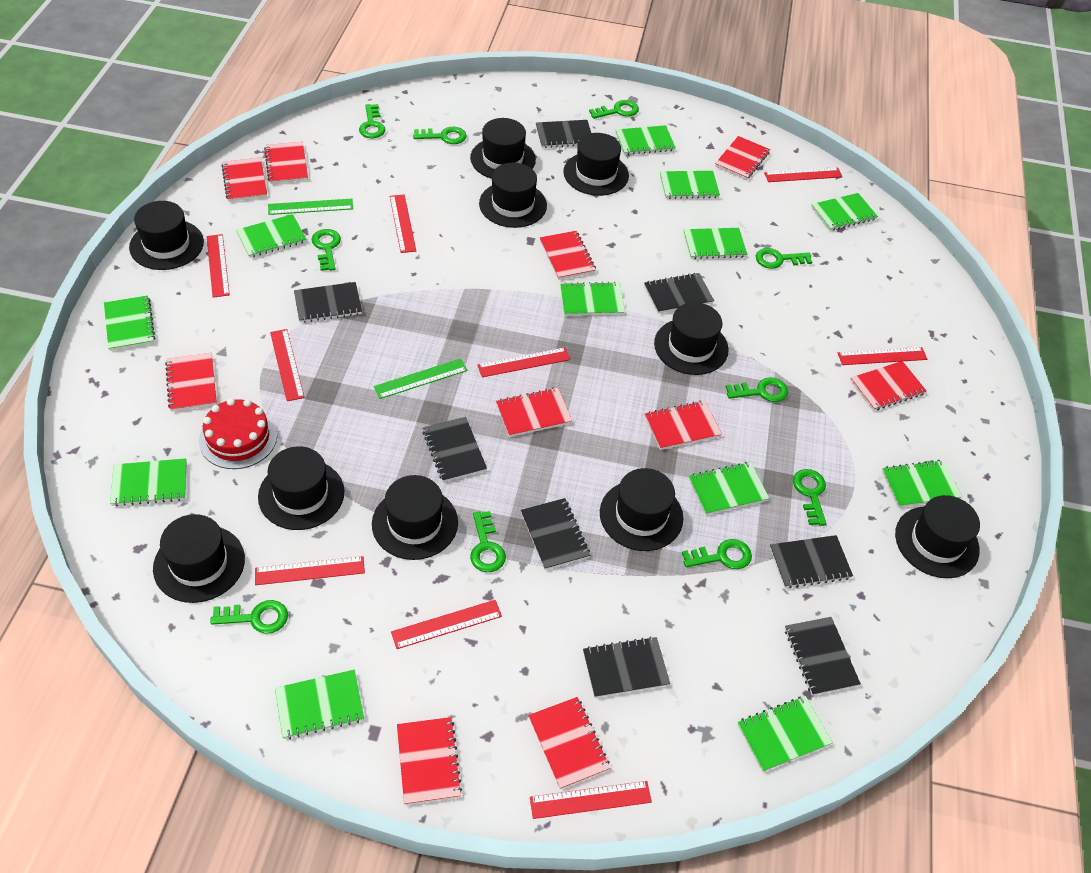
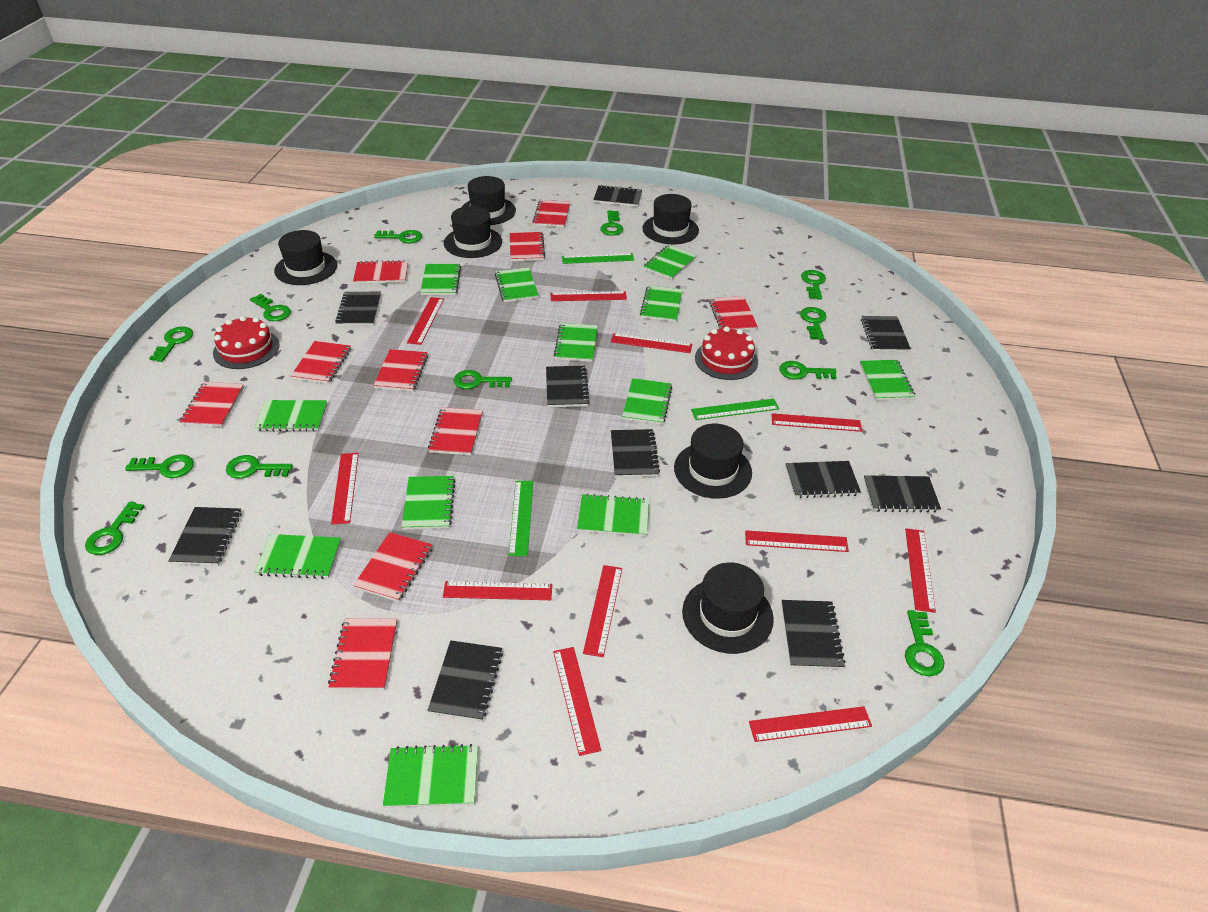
black hat: [129,201,204,270] [153,514,245,603] [258,446,344,530] [372,475,458,560] [470,118,536,179] [479,163,547,228] [563,133,629,196] [600,468,683,551] [654,302,729,375] [895,495,980,578] = 10 -> [274,230,337,285] [444,206,502,258] [462,176,516,225] [642,194,699,245] [674,424,752,499] [682,562,774,654] = 6
black notebook: [294,282,362,323] [422,417,487,482] [521,498,590,570] [536,120,591,148] [583,636,670,698] [644,273,714,313] [770,535,853,588] [785,617,861,696] = 8 -> [169,507,242,566] [335,292,381,326] [427,640,503,721] [546,366,590,408] [593,185,642,207] [611,429,660,478] [781,600,846,669] [786,461,861,498] [861,316,911,352] [864,475,941,513] = 10
green key: [210,600,288,634] [311,229,341,271] [359,104,385,138] [413,127,467,144] [470,511,506,572] [589,100,639,119] [682,539,752,569] [726,377,788,402] [756,248,812,269] [793,469,826,526] = 10 -> [85,501,145,555] [125,455,194,478] [149,327,193,362] [226,455,293,479] [250,294,291,321] [374,230,422,243] [453,370,512,389] [600,211,623,236] [779,361,837,379] [800,307,827,340] [801,270,826,299] [905,610,944,676] = 12
green ruler: [268,199,353,215] [374,358,467,399] = 2 -> [509,481,533,556] [562,253,634,264] [691,399,779,420] = 3
red cake: [199,398,277,469] = 1 -> [213,316,280,369] [695,326,758,380] = 2
red ruler: [207,234,230,298] [255,556,365,585] [270,329,305,401] [390,195,416,253] [391,600,502,649] [478,347,570,377] [530,781,652,819] [764,167,842,182] [838,347,927,365] = 9 -> [331,453,359,525] [407,297,444,345] [443,581,552,600] [551,291,627,301] [553,647,601,756] [583,565,622,657] [611,333,692,353] [745,530,849,552] [749,706,872,742] [771,413,862,432] [905,528,936,613] = 11

